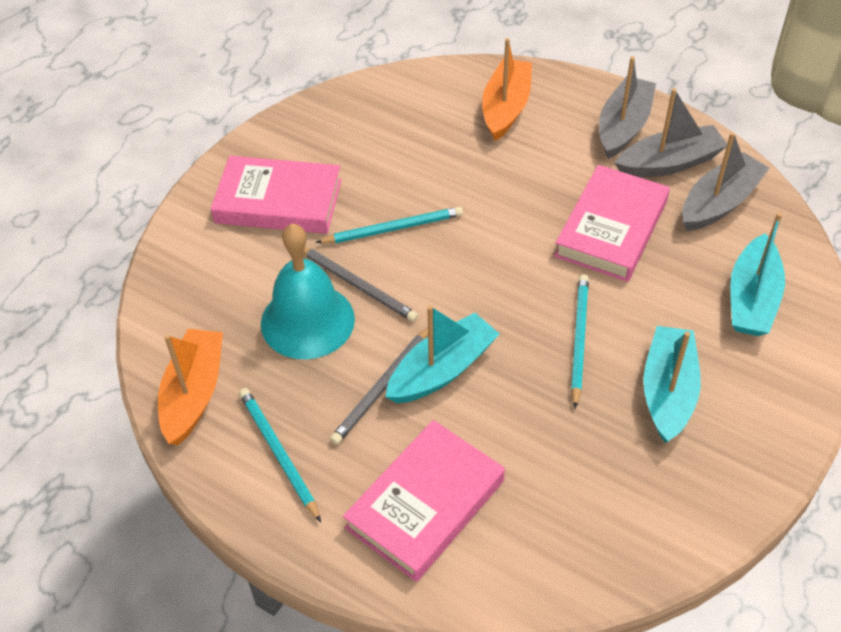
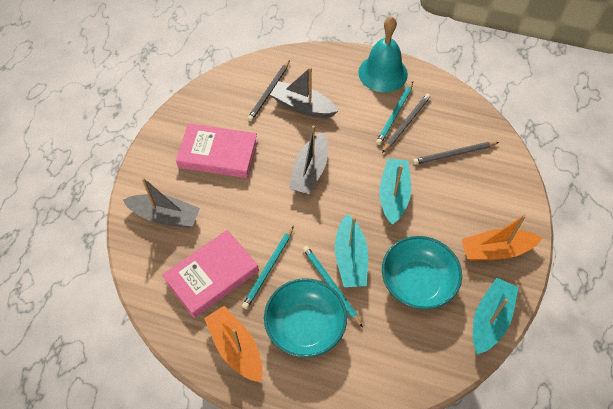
grey pencil: [303,247,418,322] [330,327,428,445] = 2 -> [247,60,290,121] [382,94,431,153] [413,142,499,165] = 3
pink book: [211,156,342,234] [343,420,505,582] [554,165,670,282] = 3 -> [162,230,259,318] [176,123,258,178] = 2
turquoise bowl: none = 0 -> [264,278,347,358] [382,236,462,310] = 2

